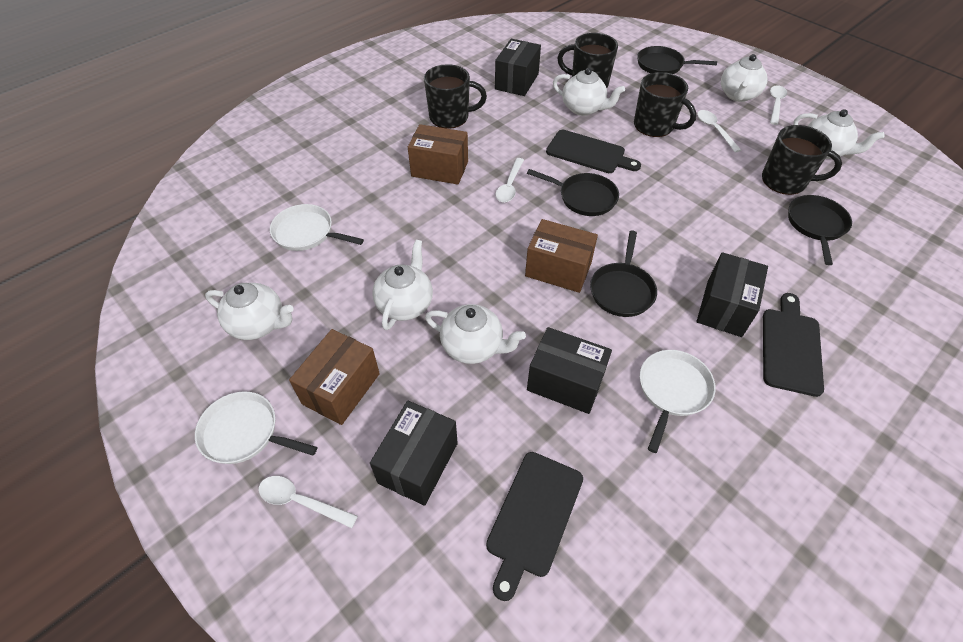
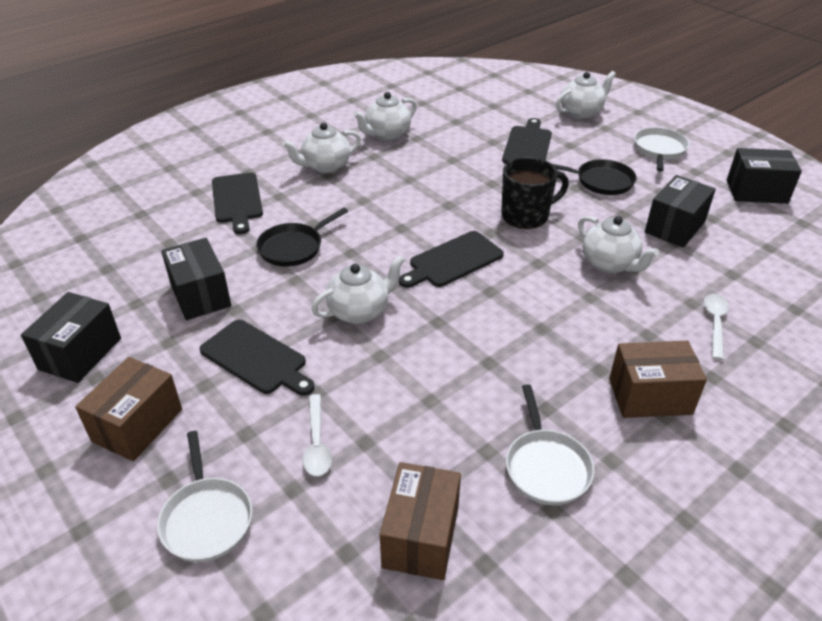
black cutting board: [486,452,583,601] [546,130,641,173] [763,293,824,397] = 3 -> [200,320,315,396] [212,173,263,234] [399,231,504,288] [502,118,552,164] = 4
black mug: [424,64,487,129] [557,33,618,88] [634,72,696,137] [762,125,842,195] = 4 -> [501,157,569,229] = 1
black pan: [527,169,619,216] [590,231,657,317] [637,46,717,74] [788,195,852,265] = 4 -> [256,208,348,267] [552,159,637,195] = 2
white spoon: [259,476,358,528] [495,158,524,203] [697,110,741,153] [770,85,787,125] = 4 -> [303,394,332,476] [704,294,729,360] = 2
white teapot: [205,283,294,340] [372,240,433,330] [425,304,526,364] [553,68,625,116] [721,54,768,102] [793,109,885,159] = 6 -> [282,123,361,174] [311,255,405,324] [353,92,417,141] [556,71,616,119] [578,216,659,273] = 5

